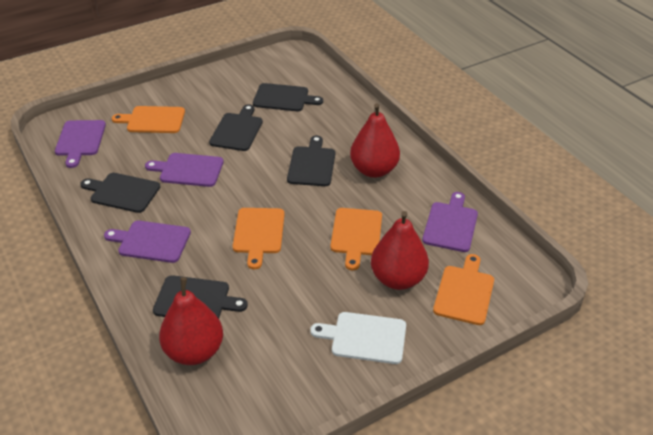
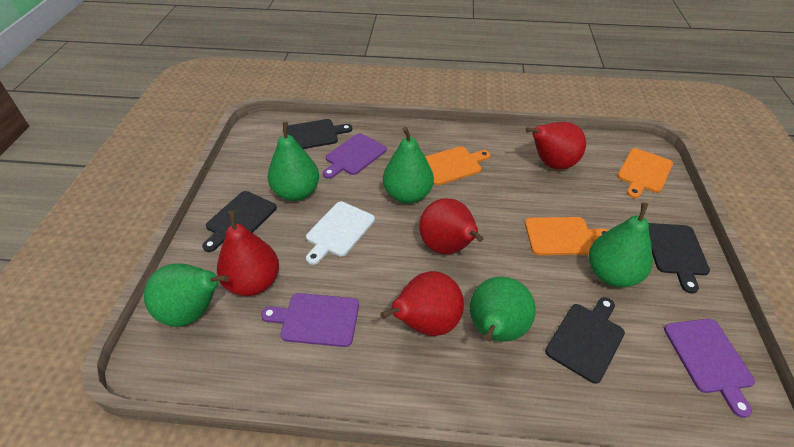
black cutting board: [80,173,160,213] [153,275,248,319] [209,104,263,151] [253,83,323,111] [287,135,335,186] = 5 -> [202,191,277,252] [283,119,352,149] [545,297,625,384] [648,223,710,294] = 4
green pear: none = 0 -> [144,263,229,327] [268,122,319,201] [383,127,434,204] [470,276,536,342] [589,202,653,287] = 5
orange cutting board: [112,106,185,133] [233,208,285,270] [331,208,382,270] [433,254,494,325] = 4 -> [425,147,490,185] [525,217,609,255] [617,148,673,198] = 3
purple cutting board: [55,120,106,168] [104,221,191,263] [145,153,224,187] [422,192,478,252] = 4 -> [261,293,359,347] [323,133,387,179] [664,319,755,418] = 3
red pear: [159,277,223,365] [350,103,400,178] [371,211,429,290] = 3 -> [217,211,279,296] [380,271,464,336] [419,198,483,254] [525,122,586,170] = 4

